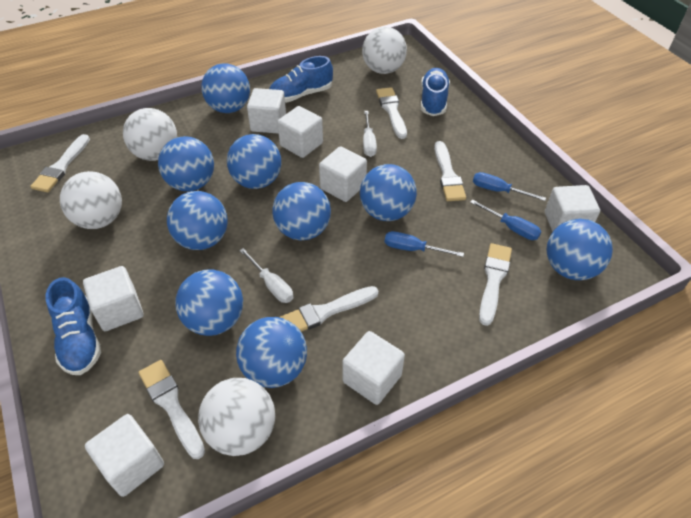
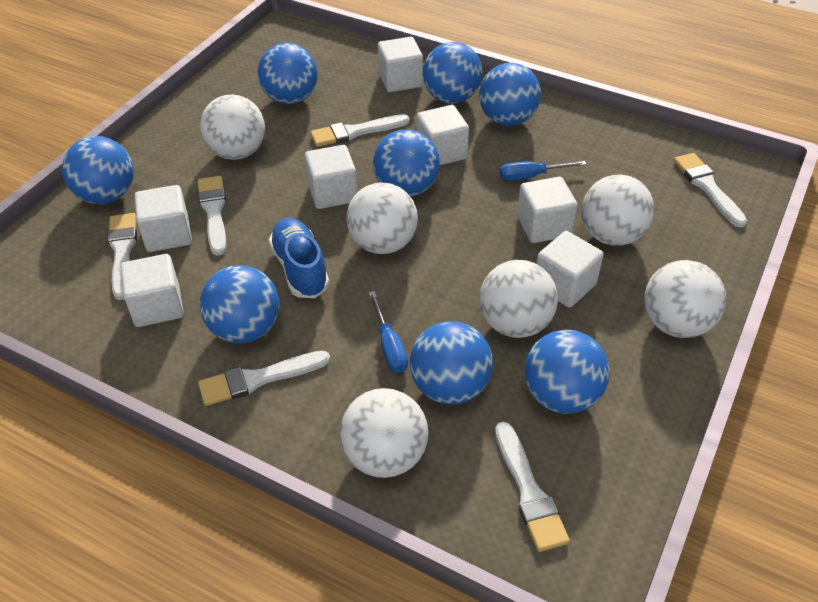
blue ball: [158,136,214,191] [167,191,228,250] [175,270,243,336] [201,63,250,113] [227,134,281,189] [236,317,307,388] [272,182,331,241] [360,164,417,221] [546,219,613,280] = 9 -> [62,136,134,204] [200,265,279,343] [257,43,318,104] [373,129,440,197] [410,321,493,405] [423,42,482,104] [479,63,541,126] [524,330,610,414] = 8
blue screwdriver: [385,231,464,257] [470,199,541,240] [473,172,546,201] = 3 -> [369,291,408,373] [500,161,587,181] = 2
blue shoe: [45,277,101,375] [269,56,333,103] [421,68,450,116] = 3 -> [269,218,329,298] = 1
white ball: [60,171,122,229] [123,108,177,161] [198,378,275,456] [362,27,407,74] = 4 -> [200,95,265,160] [340,388,428,478] [346,182,418,254] [479,260,558,338] [581,174,654,246] [644,260,726,338] = 6
white screwdriver: [239,248,293,303] [363,111,377,157] = 2 -> none = 0

